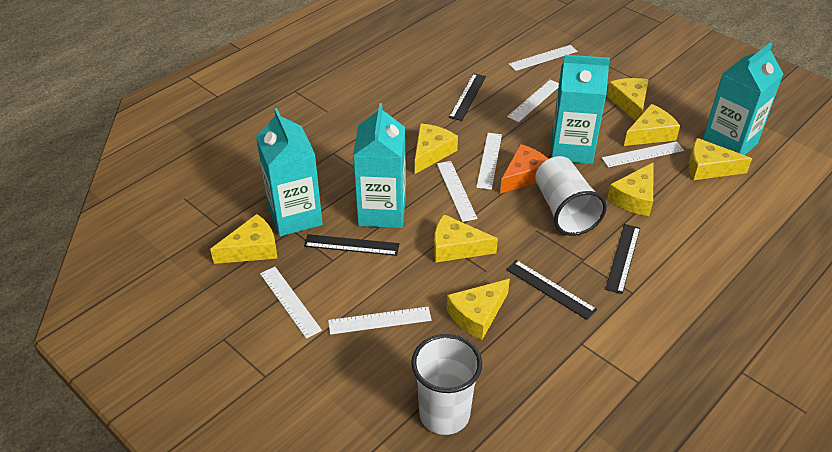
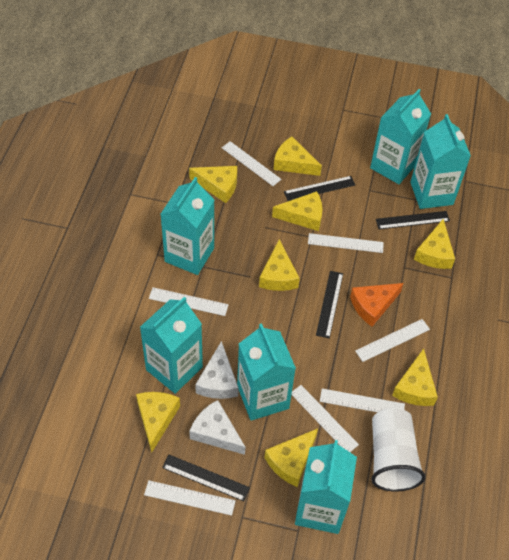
turquoise carton: [256,108,323,236] [353,103,406,228] [551,55,610,164] [702,42,783,155] = 4 -> [140,297,203,394] [161,177,214,275] [237,323,296,421] [295,440,357,534] [370,89,431,184] [410,114,471,209] = 6
white cheese: none = 0 -> [189,400,245,455] [195,341,239,399] = 2
white cup: [411,334,482,435] [535,156,607,236] = 2 -> [371,408,425,491] = 1

